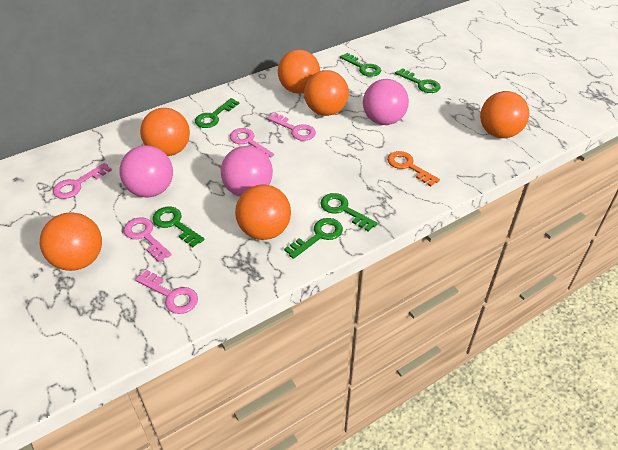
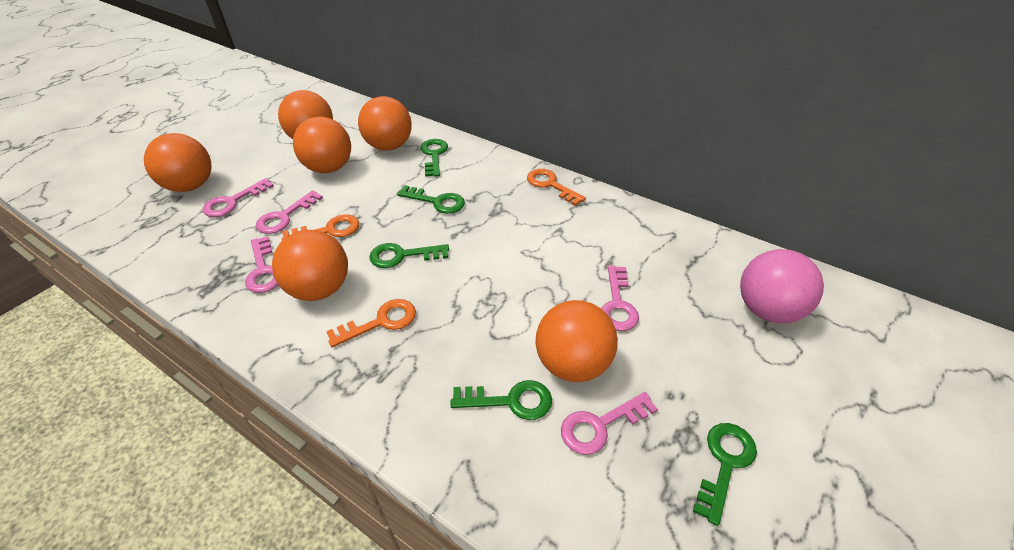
green key: [153,207,204,247] [195,98,239,128] [284,218,343,259] [320,193,378,232] [340,53,381,77] [395,68,441,93] = 6 -> [369,243,449,268] [397,185,465,214] [420,139,448,176] [450,380,552,420] [693,423,757,526] = 5
orange key: [387,151,440,186] = 1 -> [282,214,359,241] [326,299,416,347] [527,169,586,206] = 3
pink ball: [119,145,173,197] [221,146,273,197] [363,79,409,125] = 3 -> [740,249,824,323] = 1

